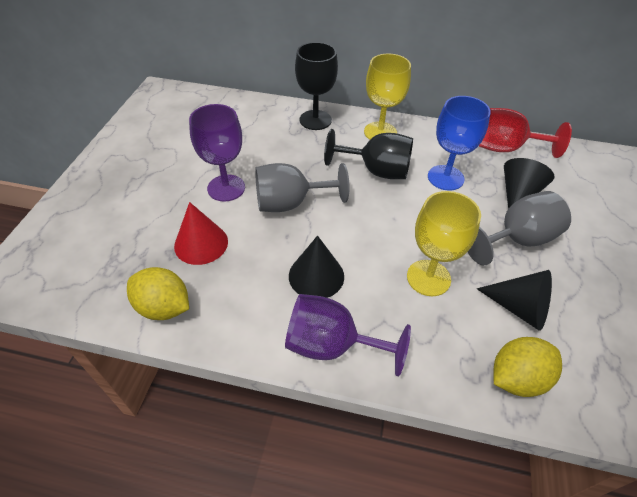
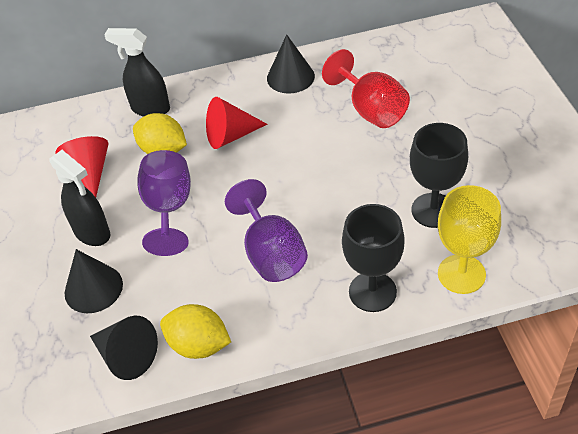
black spray bottle: none = 0 -> [49,150,110,246] [104,28,170,117] = 2
blue goblet: [428,96,491,190] = 1 -> none = 0
grey goblet: [255,163,350,212] [468,191,571,266] = 2 -> none = 0
red cone: [174,202,228,265] = 1 -> [55,136,108,198] [206,97,268,149] = 2
yellow goblet: [364,54,411,140] [407,191,481,296] = 2 -> [438,185,501,294] = 1

